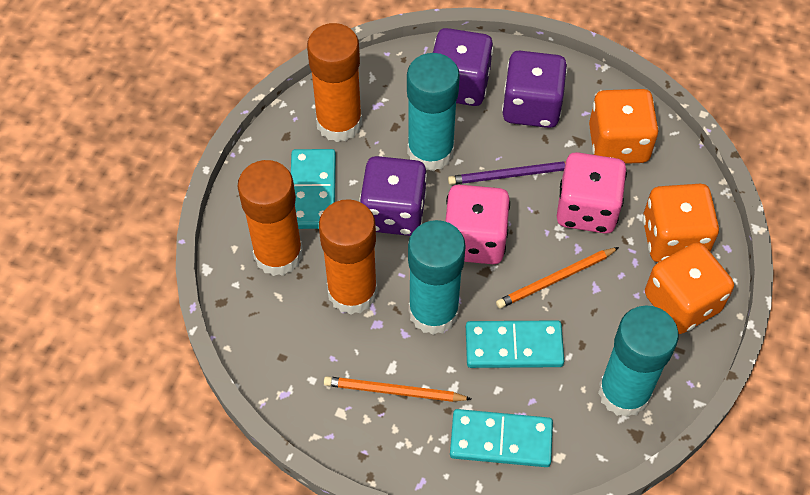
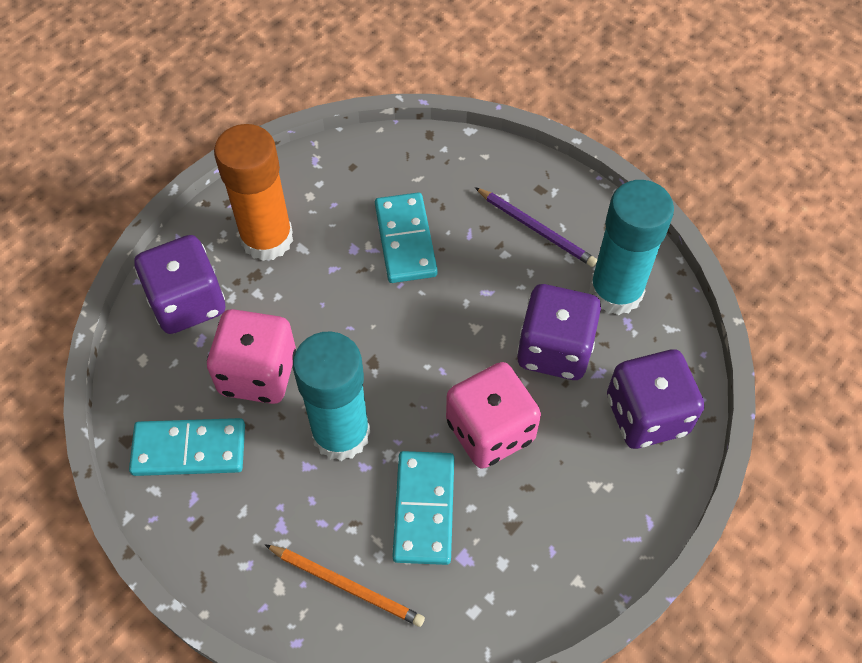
orange dice: [589,89,659,164] [642,184,719,262] [645,242,734,334] = 3 -> none = 0
orange glue stick: [237,160,303,276] [307,23,362,142] [319,199,378,315] = 3 -> [214,124,293,261] = 1
orange pencil: [324,376,471,402] [496,247,619,309] = 2 -> [265,544,425,627] = 1
turquoise glue stick: [407,53,460,171] [408,220,466,335] [598,305,679,417] = 3 -> [293,331,370,461] [589,180,674,315] = 2

